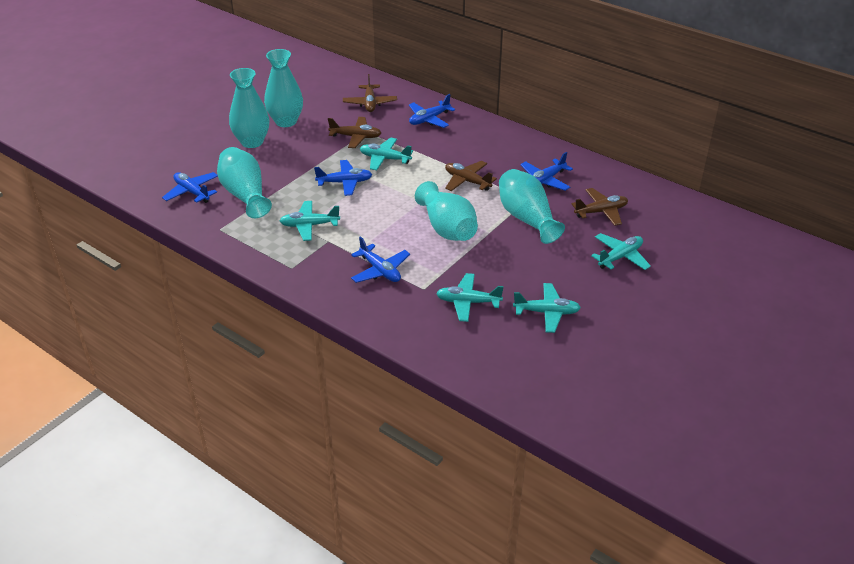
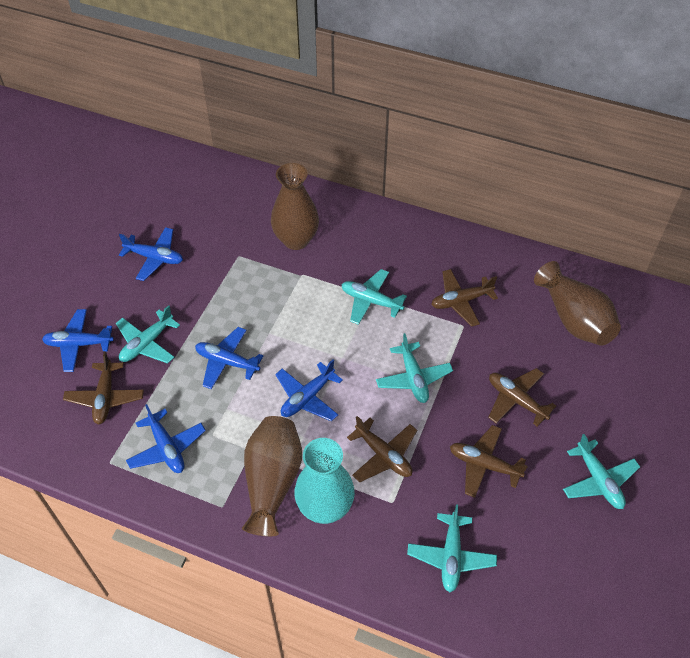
brown plane: [328,117,381,148] [343,74,397,112] [445,161,497,191] [571,188,628,226] = 4 -> [63,351,144,424] [347,416,417,483] [431,269,498,327] [450,425,528,498] [488,368,556,427] = 5
brown vase: none = 0 -> [242,416,302,536] [271,163,319,250] [534,261,621,346] = 3
turquoise vase: [217,147,272,218] [229,68,269,148] [264,49,303,127] [415,181,478,241] [499,169,565,244] = 5 -> [294,438,355,524] = 1

